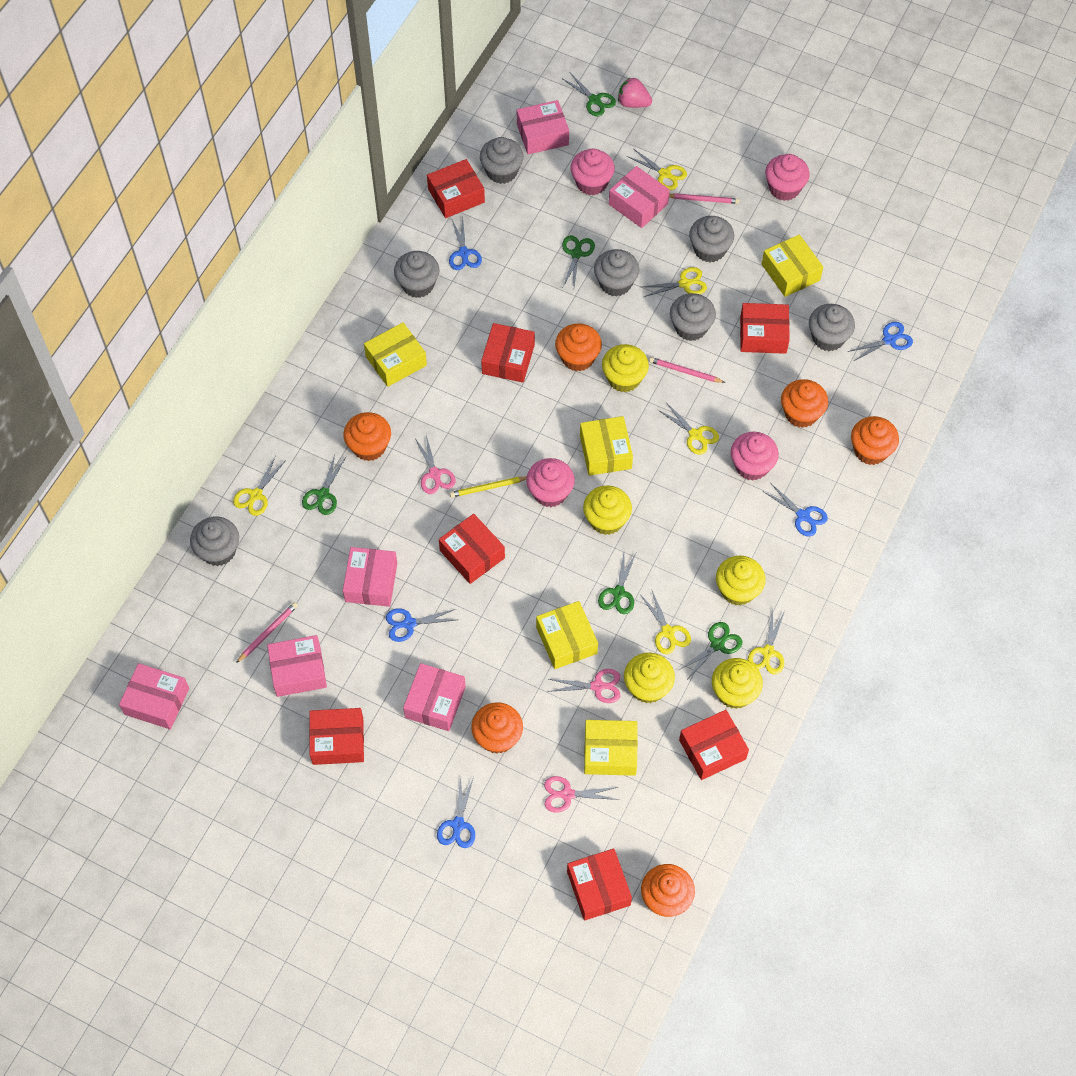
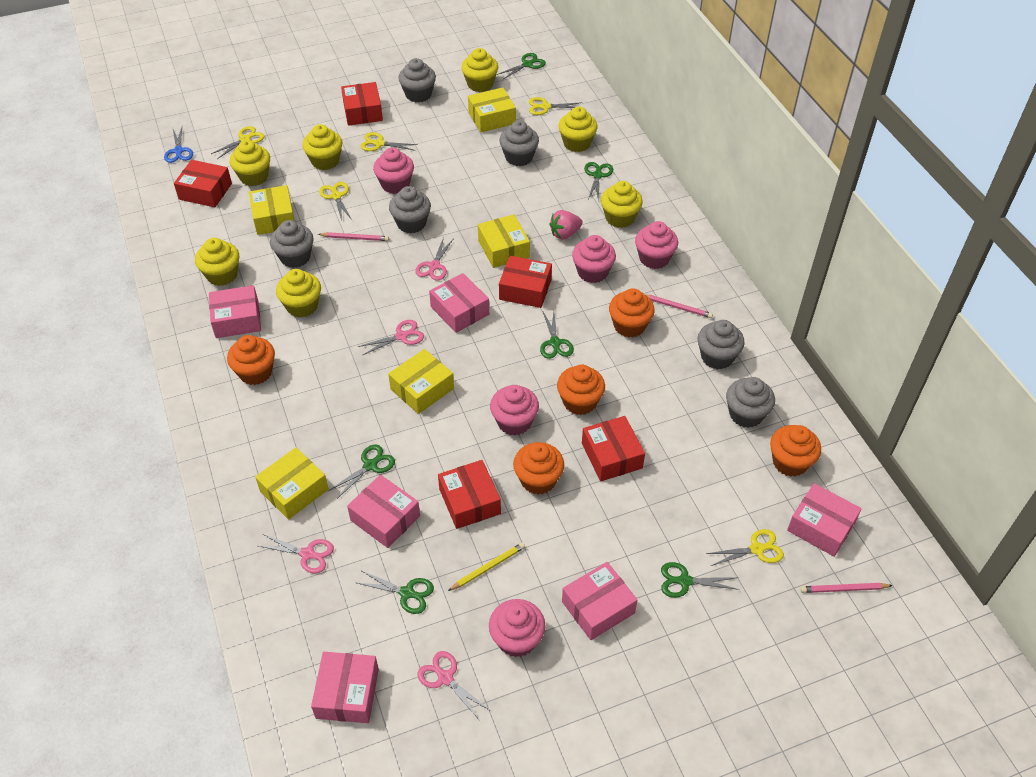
blue scissors: [386,608,456,642] [437,776,475,848] [449,218,482,270] [763,484,828,536] [848,322,913,361] = 5 -> [164,127,193,163] = 1
green scissors: [302,455,346,515] [562,235,595,287] [563,74,616,116] [598,553,636,614] [679,622,742,678] = 5 -> [328,444,395,499] [357,571,434,614] [497,53,546,79] [540,311,574,359] [584,162,613,201] [661,562,739,598] = 6
grey cupcake: [190,517,239,566] [394,251,440,298] [480,137,524,184] [594,249,639,297] [670,293,716,341] [689,216,734,262] [809,304,855,351] = 7 -> [270,220,314,268] [389,186,431,233] [398,58,436,102] [499,121,539,166] [698,320,745,370] [726,377,775,428] = 6
orange cupcake: [343,412,391,461] [471,702,523,754] [555,323,602,371] [641,864,695,917] [781,379,828,428] [851,416,899,465] = 6 -> [227,335,275,385] [513,442,564,495] [557,365,605,415] [609,288,655,337] [770,425,821,477] = 5
pink cupcake: [526,458,575,507] [571,148,615,195] [731,432,779,481] [765,154,810,201] = 4 -> [373,148,414,194] [489,599,546,657] [490,385,539,435] [572,235,616,283] [635,221,678,269] = 5
pink scissors: [415,435,456,494] [544,776,619,813] [548,669,620,703] = 3 -> [259,534,334,574] [358,320,424,355] [415,237,454,281] [417,651,489,721] = 4
red box: [309,708,364,765] [427,159,485,218] [439,514,505,584] [481,323,535,383] [567,849,632,921] [679,710,749,780] [740,303,790,354] = 7 -> [174,160,232,207] [341,82,383,126] [438,460,501,529] [499,256,552,308] [582,416,645,481] = 5
yellow cupcake: [583,485,632,535] [602,344,649,392] [624,653,675,703] [712,658,763,709] [716,556,766,606] = 5 -> [195,238,239,286] [230,140,270,186] [276,269,321,318] [302,124,342,170] [461,48,498,92] [558,107,598,152] [601,181,643,228] = 7
yellow scissors: [233,457,286,516] [627,149,687,190] [640,589,691,654] [642,267,707,297] [658,402,719,455] [748,607,785,674] = 6 -> [211,126,264,159] [319,182,352,221] [361,132,418,151] [529,97,582,115] [706,529,784,566] = 5

